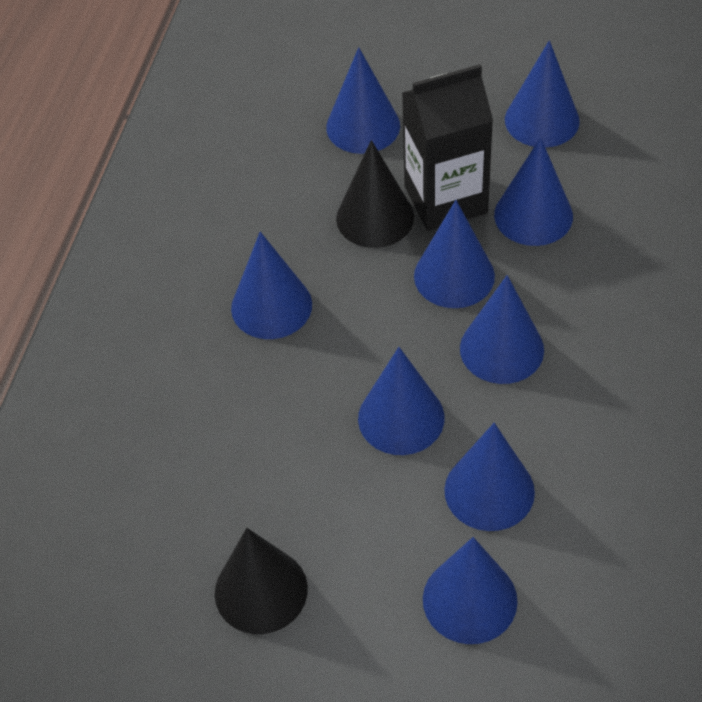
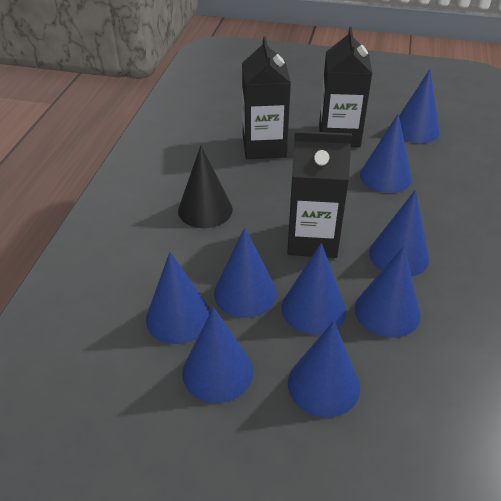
black carton: [402,64,493,231] = 1 -> [242,36,291,159] [287,131,352,258] [319,27,373,147] = 3
black cone: [215,528,308,634] [336,140,414,248] = 2 -> [178,145,233,228] = 1

